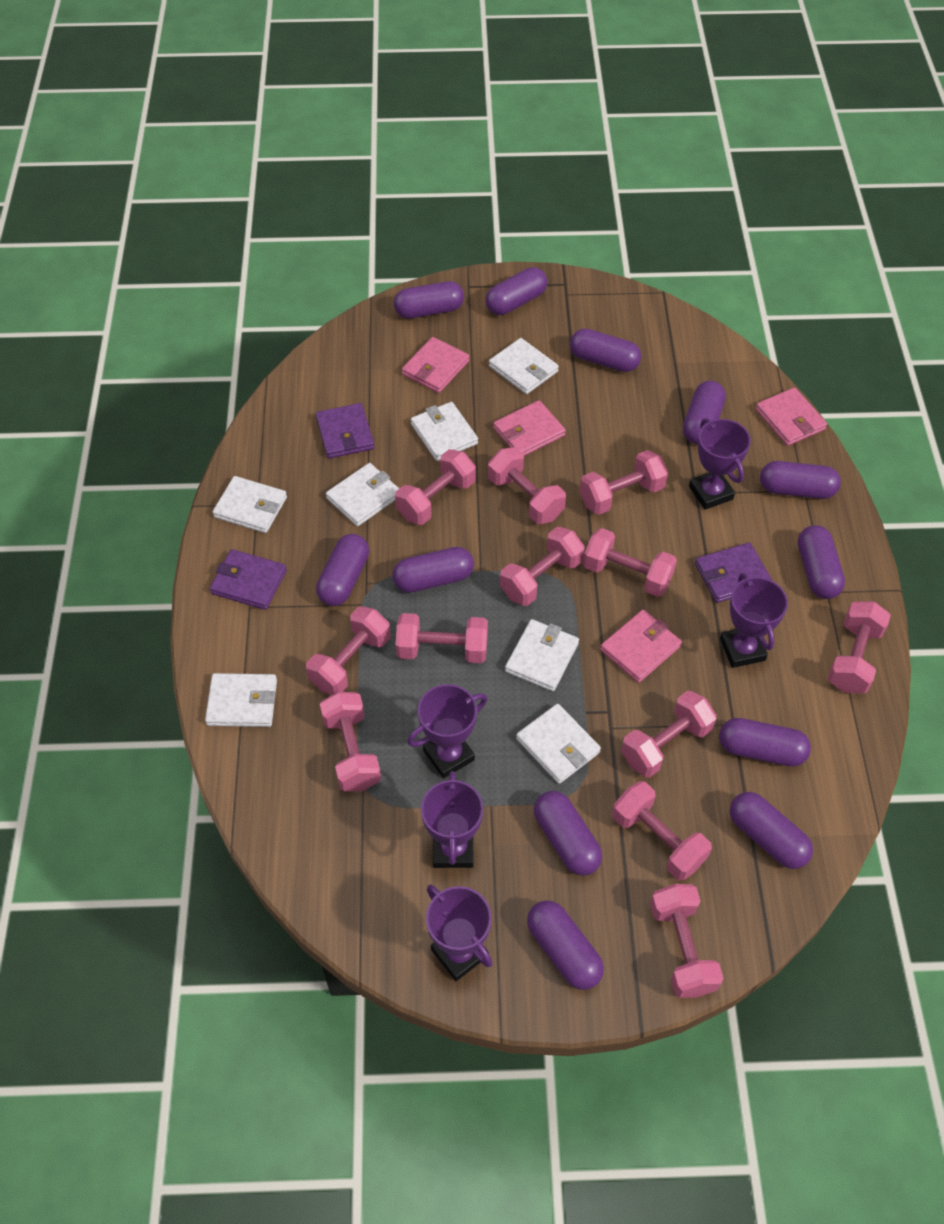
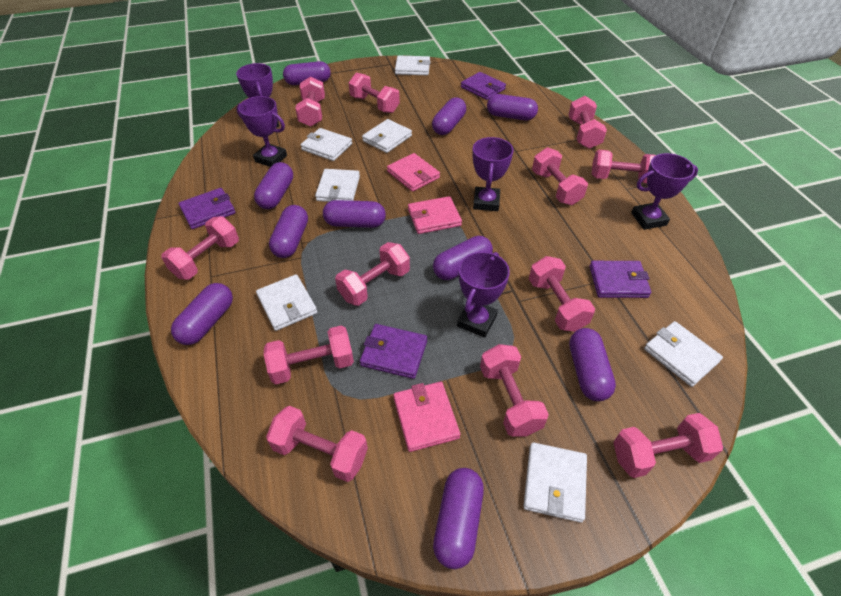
pink wallet: [402,337,469,393] [493,400,566,456] [600,610,682,683] [755,387,827,446] = 4 -> [387,153,440,192] [393,382,460,452] [408,196,462,234] = 3
purple capsule: [316,534,369,606] [392,547,474,593] [394,281,464,319] [485,267,547,315] [527,900,604,990] [534,791,602,876] [570,328,641,372] [683,381,726,444] [719,718,811,766] [730,792,813,869] [760,461,841,499] [798,525,845,599] = 12 -> [171,283,233,345] [254,162,293,209] [269,205,308,258] [283,61,331,85] [323,200,386,228] [432,97,466,135] [433,236,493,280] [433,468,484,569] [487,94,538,121] [569,328,616,401] = 10
purple wallet: [210,549,287,610] [316,403,374,459] [695,542,772,603] = 3 -> [179,188,236,229] [360,324,427,379] [461,72,506,100] [589,261,651,298] = 4

